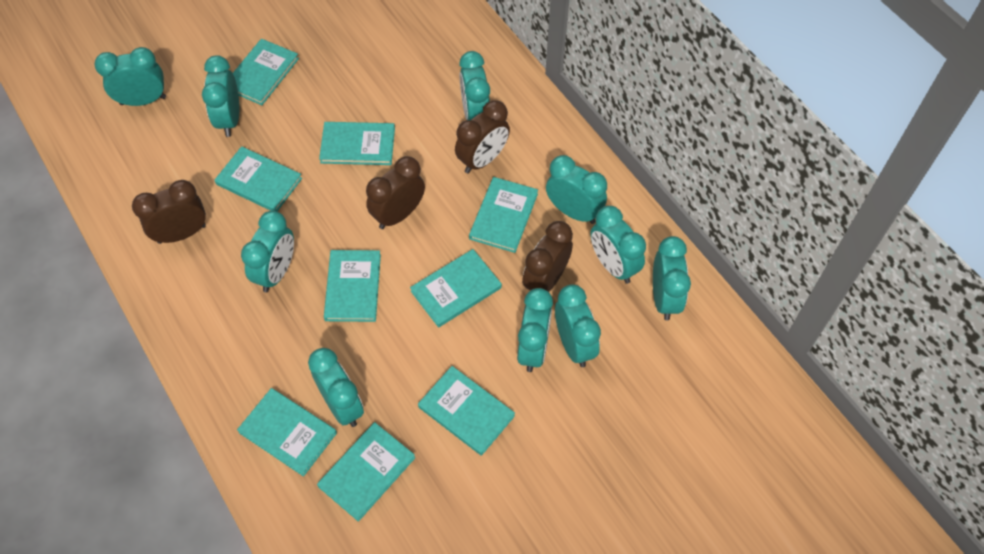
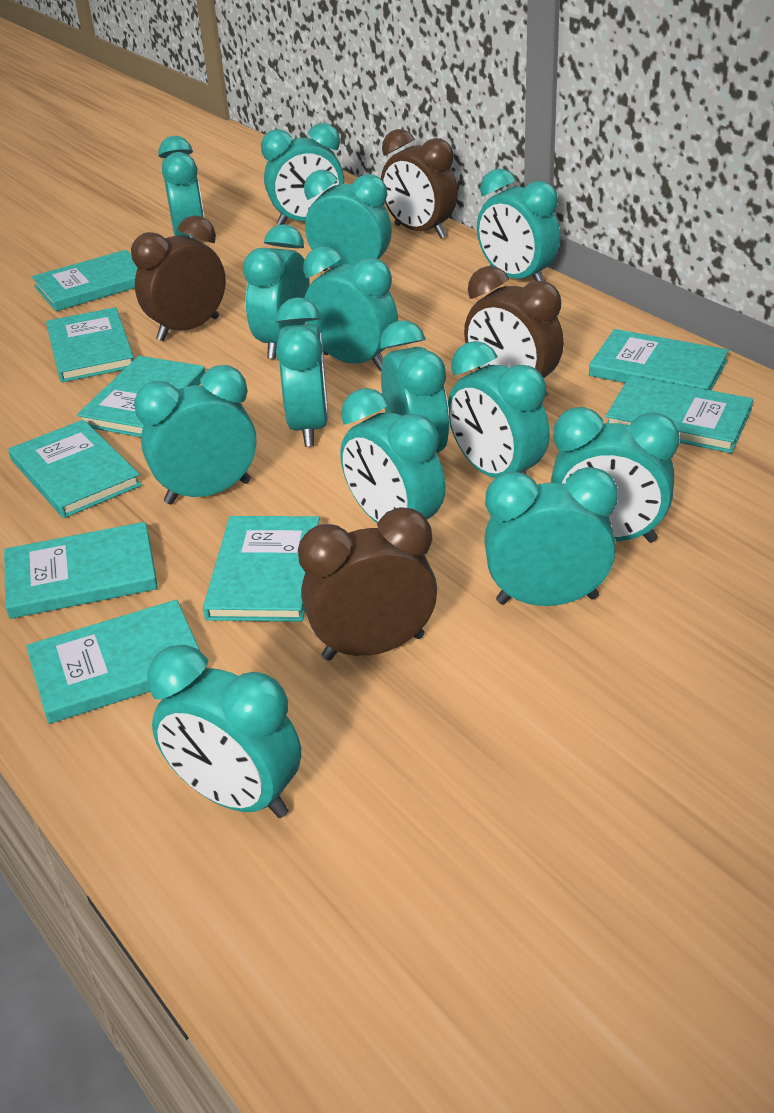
turquoise clock: [95,47,166,106] [202,55,239,137] [241,211,294,292] [308,348,364,427] [459,51,490,120] [517,288,553,372] [546,155,607,224] [555,285,601,367] [590,206,646,284] [653,236,691,321] = 10 -> [134,365,257,504] [147,645,301,818] [159,136,205,239] [243,224,310,359] [261,123,344,225] [276,297,329,447] [303,246,398,371] [304,170,392,271] [340,388,445,523] [380,321,450,454] [448,341,550,478] [477,169,560,281] [484,467,618,606] [551,407,680,543] = 14

